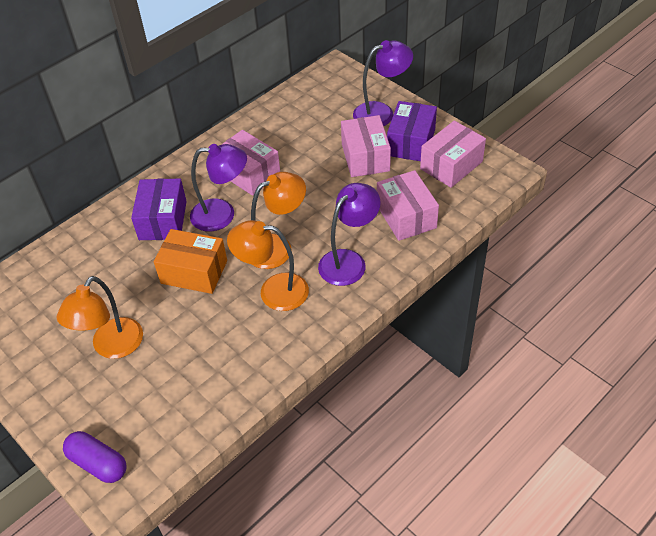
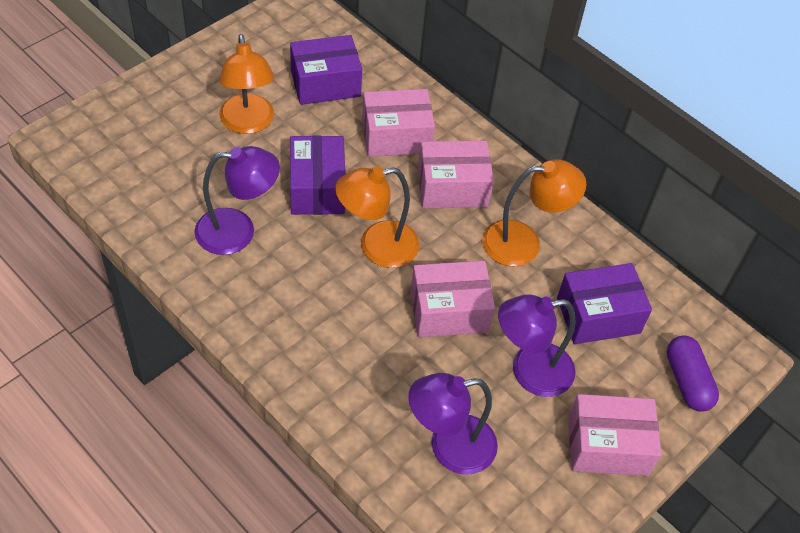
orange box: [154,229,227,294] = 1 -> none = 0
purple box: [131,179,187,240] [387,101,437,161] = 2 -> [290,35,362,105] [290,136,345,215] [557,263,652,344] = 3

